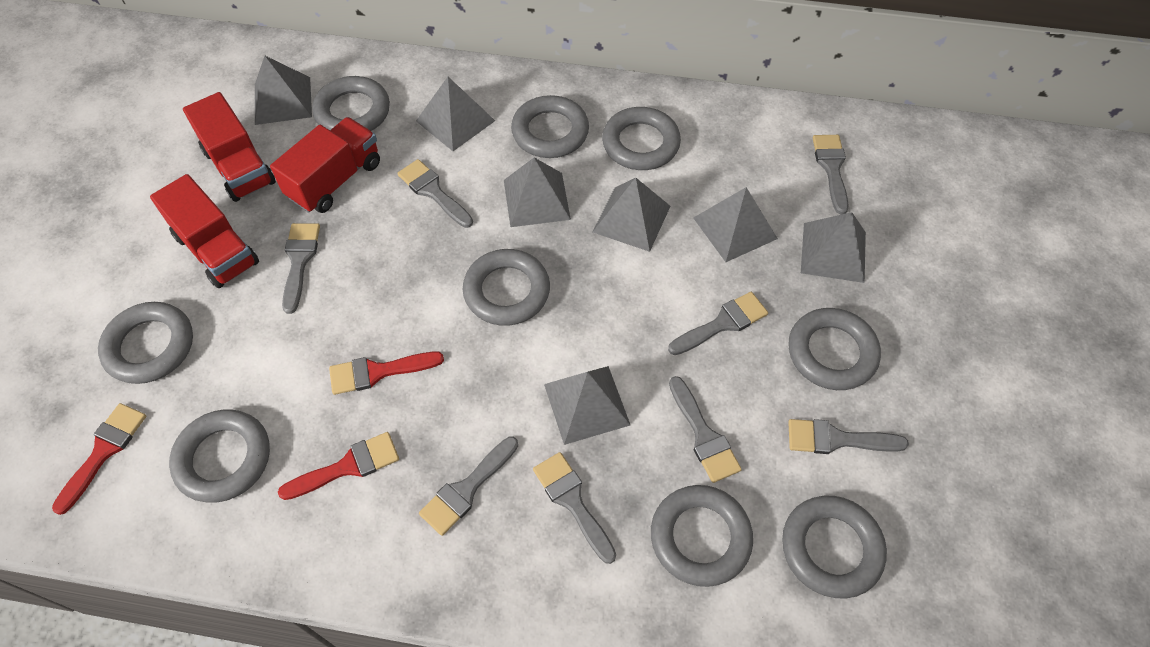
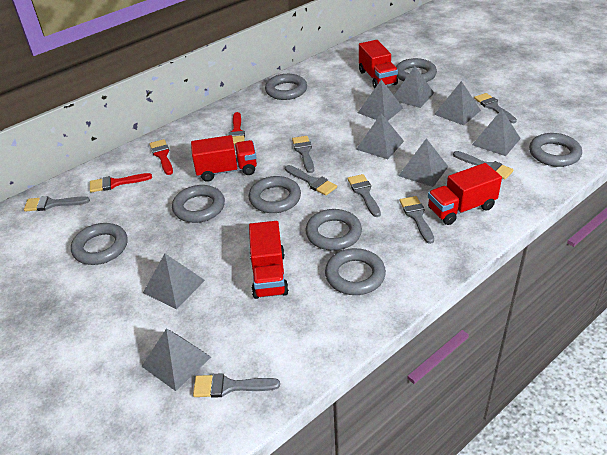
grey pyramid: [255,56,312,125] [416,77,495,151] [504,158,571,227] [544,366,630,445] [593,178,670,252] [694,187,778,262] [801,212,866,283] = 7 -> [141,328,211,391] [143,254,205,309] [356,113,404,159] [358,80,403,121] [394,66,434,108] [399,138,448,187] [434,81,481,125] [472,110,521,156] = 8
grey ring: [98,302,193,384] [169,409,270,503] [312,76,390,131] [463,249,550,326] [511,95,589,158] [602,107,681,170] [651,485,753,587] [782,496,887,598] [789,308,881,390] = 9 -> [71,223,128,265] [172,185,225,223] [249,176,301,213] [265,74,307,100] [305,209,362,251] [325,248,386,295] [396,58,437,82] [529,133,582,167] = 8
red truck: [150,174,259,288] [183,92,276,202] [270,117,380,213] = 3 -> [191,135,257,182] [249,221,289,299] [359,40,398,89] [428,163,502,225] = 4

